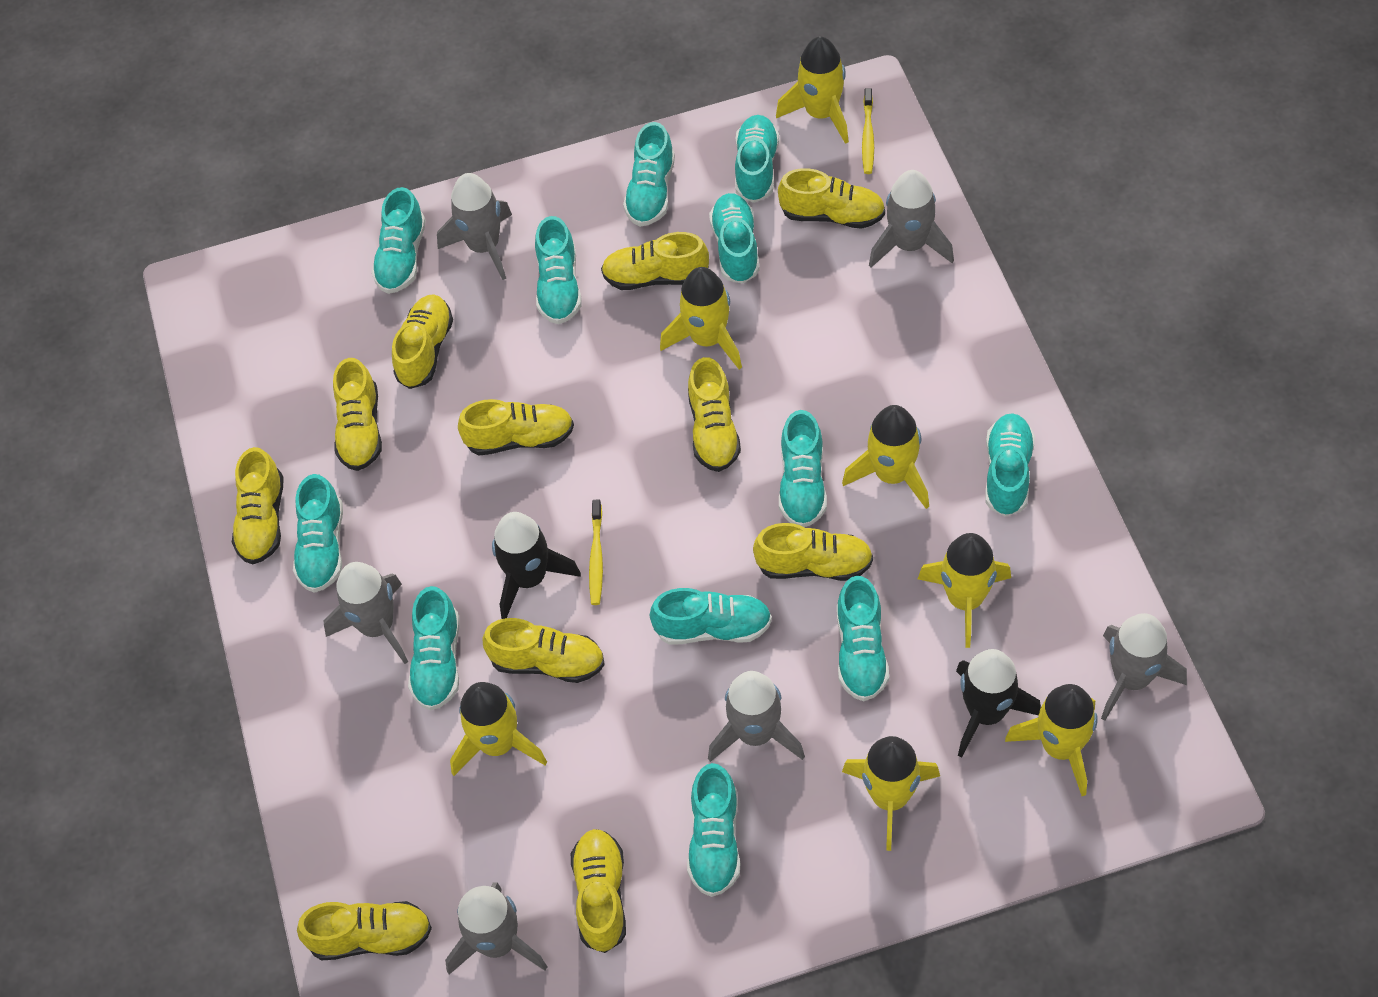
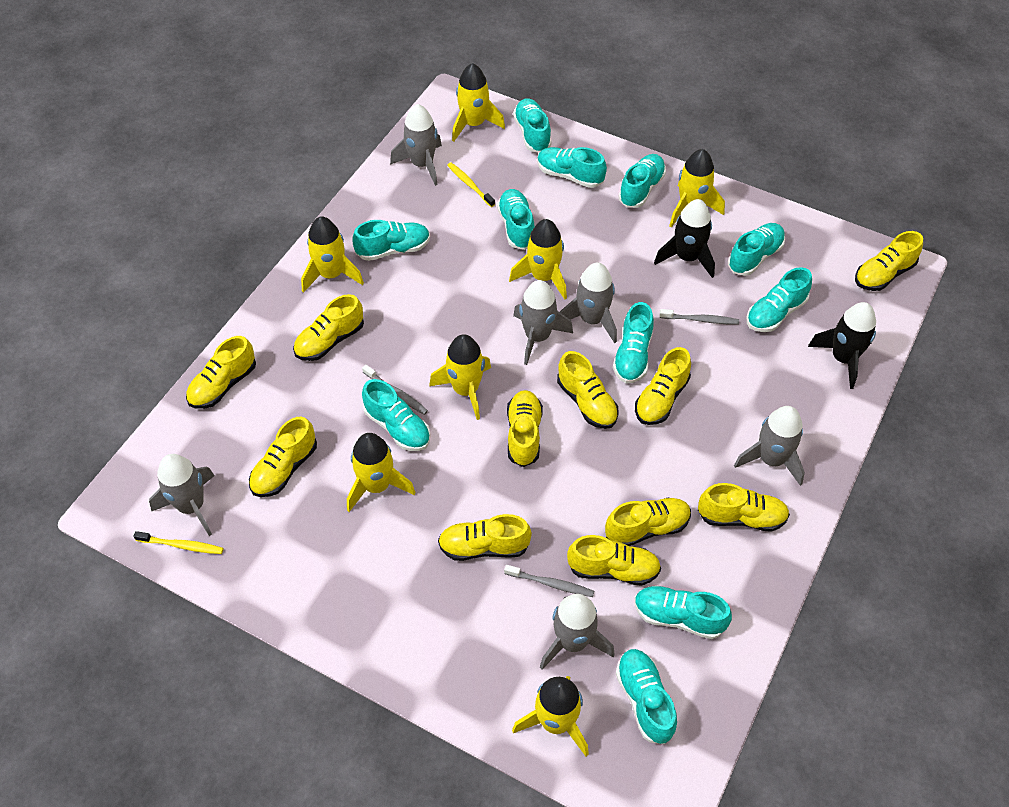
grey toothbrush: none = 0 -> [362,365,428,415] [504,565,594,597] [660,309,739,325] = 3
turquoise shoe: [293,474,343,593] [371,187,426,294] [408,586,459,710] [535,216,582,324] [623,122,675,227] [650,588,772,645] [687,763,740,897] [709,193,760,284] [735,115,779,203] [779,410,827,527] [837,576,889,701] [985,413,1035,517] = 12 -> [352,220,430,261] [362,379,431,451] [497,189,535,250] [513,98,552,153] [537,147,607,188] [613,302,654,383] [616,649,677,744] [618,154,666,208] [634,586,732,639] [728,223,785,276] [747,267,812,332] = 11

